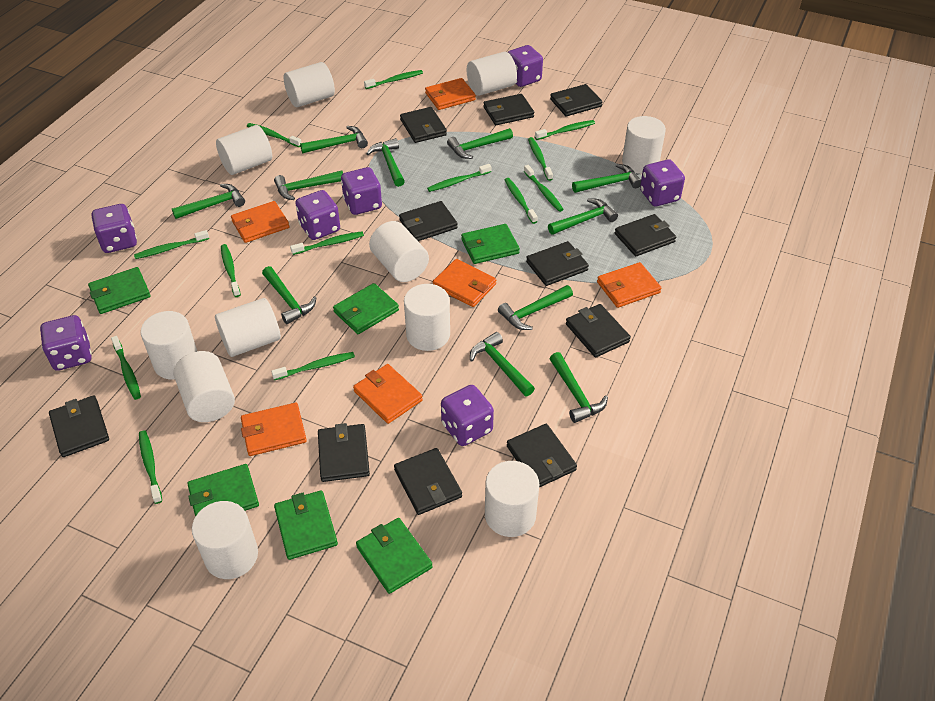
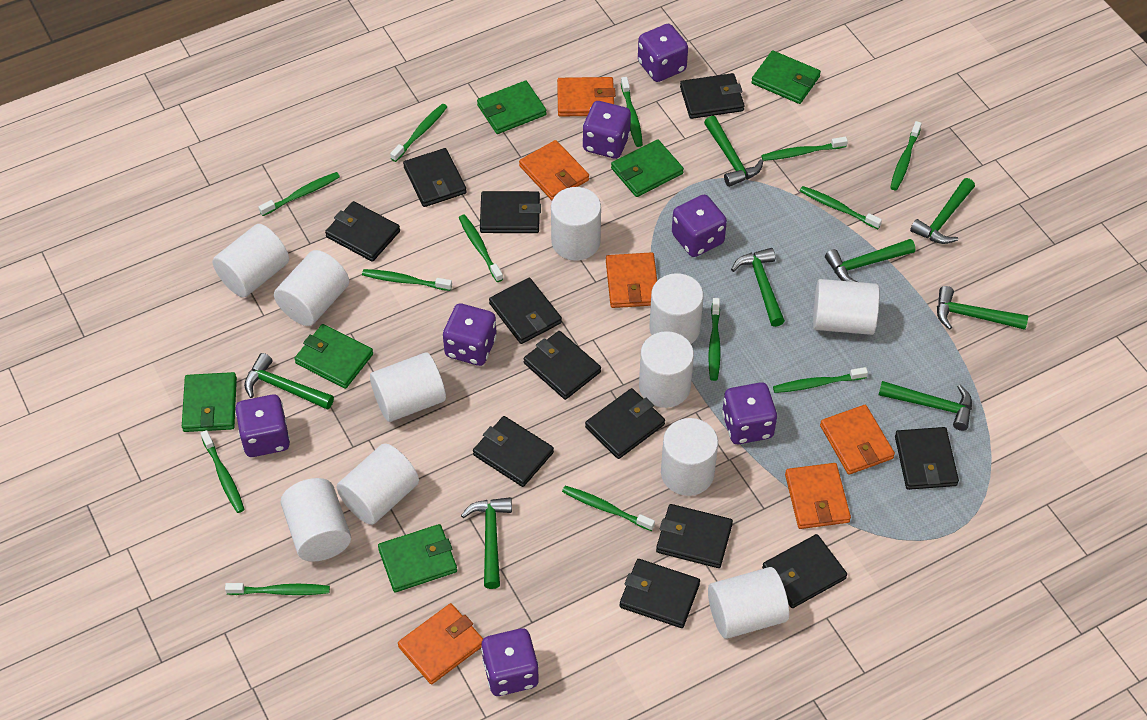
black wallet: [49,395,109,457] [318,423,370,482] [394,448,462,515] [399,201,458,241] [400,107,447,143] [484,94,534,125] [507,424,577,488] [526,241,589,286] [550,84,602,116] [566,304,631,357] [615,214,676,256] = 11 -> [325,201,400,262] [403,148,467,207] [473,416,554,487] [480,191,541,233] [489,278,562,344] [523,331,601,400] [585,388,665,459] [620,559,700,628] [656,504,733,568] [680,73,745,119] [762,534,847,608] [895,427,959,490] = 12
green hammer: [172,184,245,219] [262,266,316,324] [274,170,343,200] [300,126,368,153] [366,138,405,187] [447,128,513,159] [470,332,535,396] [498,285,573,330] [548,198,618,235] [550,352,608,423] [572,164,641,193] = 11 -> [244,353,334,410] [461,497,512,589] [704,116,763,187] [731,248,785,327] [825,239,916,282] [879,381,972,431] [910,178,975,244] [937,286,1028,330] = 8

